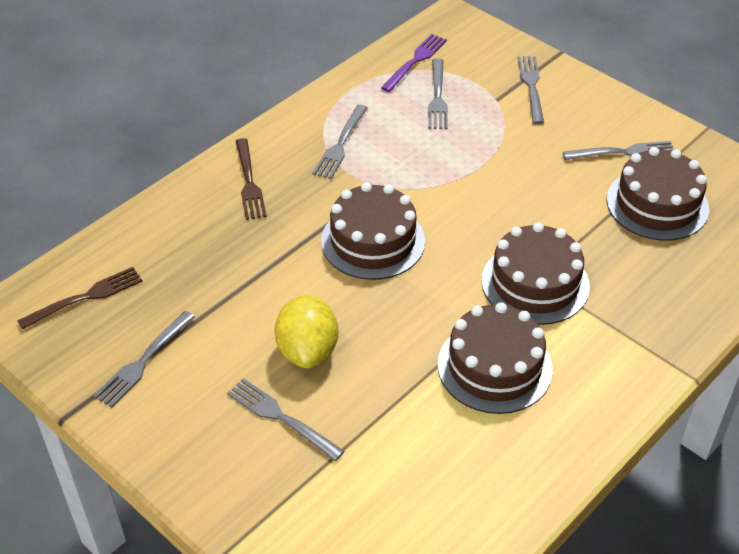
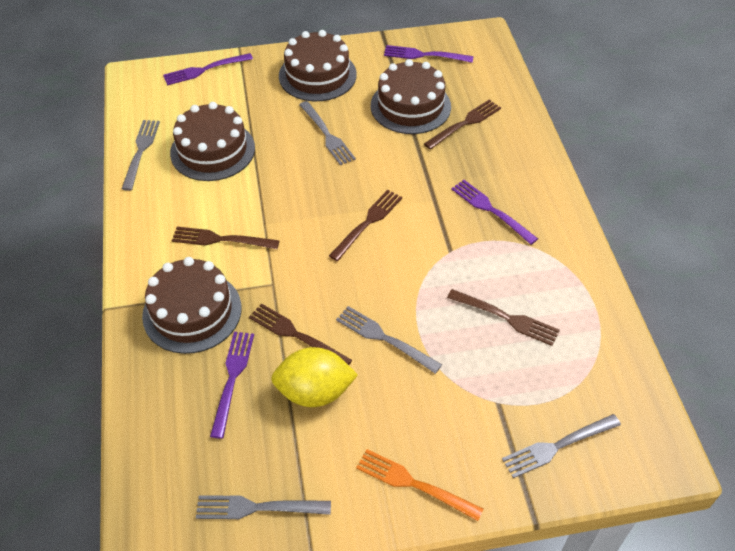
brown fork: [17,267,143,330] [236,138,267,220] = 2 -> [172,227,280,249] [249,303,352,365] [329,190,402,261] [424,99,501,150] [447,289,560,346] = 5
grey fork: [94,311,195,407] [227,378,344,461] [313,105,368,179] [428,59,448,129] [518,56,544,124] [563,141,674,160] = 6 -> [122,120,160,191] [196,495,331,519] [299,101,356,165] [336,306,442,374] [502,414,621,478] = 5
orange fork: none = 0 -> [356,449,483,521] = 1
purple fork: [381,34,447,92] = 1 -> [163,53,253,86] [210,332,254,439] [384,45,474,63] [451,180,538,245] = 4

